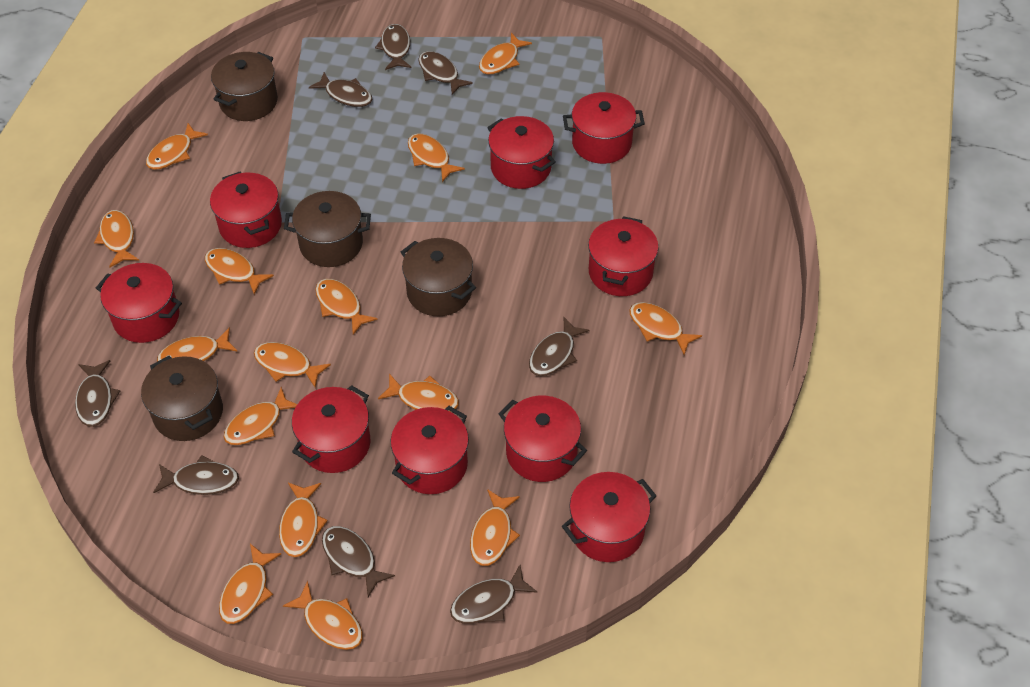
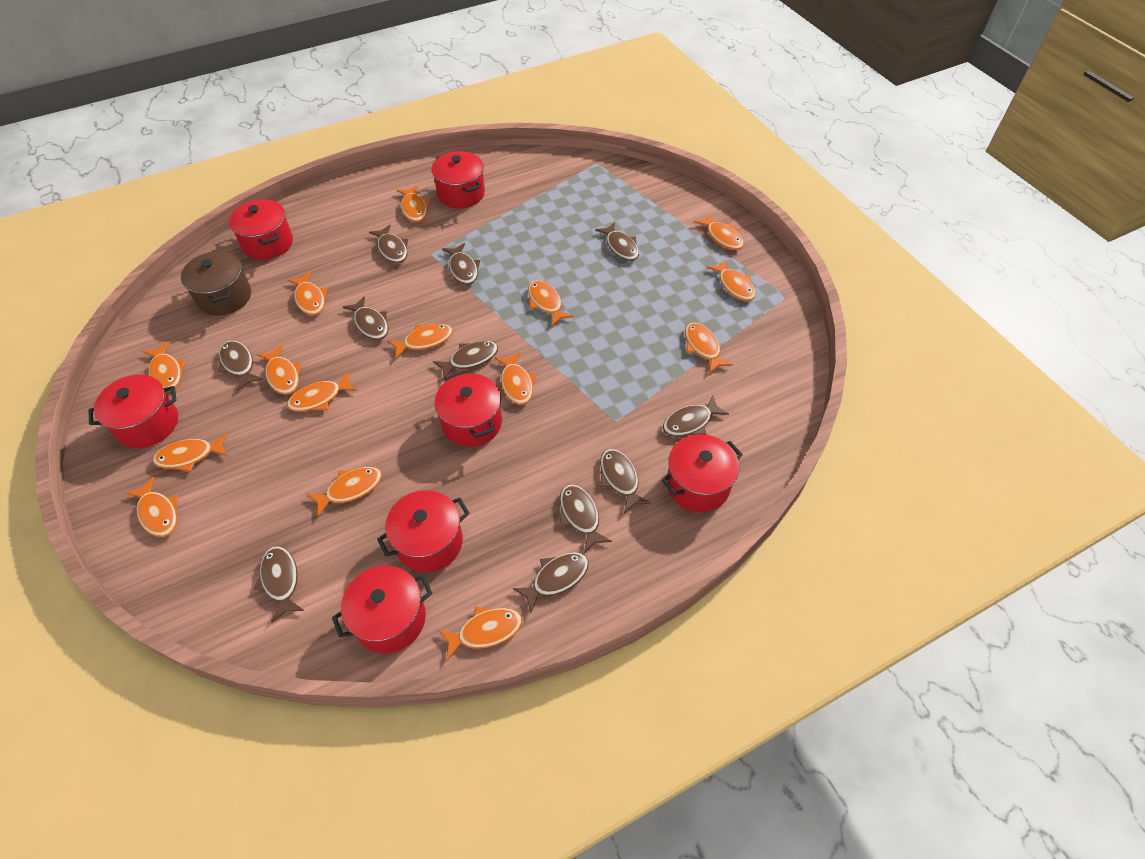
brown fish: [75,360,120,427] [153,455,239,495] [309,72,372,107] [322,526,395,597] [375,24,411,70] [418,51,473,95] [450,565,538,623] [529,317,589,376] = 8 -> [218,340,263,391] [254,546,304,623] [343,296,388,340] [369,225,408,264] [433,341,498,379] [442,243,480,285] [513,552,589,613] [560,484,612,553] [595,222,639,261] [600,449,651,513] [663,395,729,437] = 11
brown pot: [141,356,223,441] [211,52,278,121] [284,191,371,267] [401,238,476,316] = 4 -> [181,251,251,316] = 1
red pot: [96,263,182,343] [210,172,282,248] [292,385,370,473] [391,406,469,494] [487,116,556,189] [499,396,587,482] [562,472,657,562] [563,92,645,164] [588,216,659,296] = 9 -> [89,375,178,448] [229,199,293,260] [332,566,432,653] [377,490,470,572] [432,151,485,208] [434,372,502,447] [662,434,743,512] = 7

